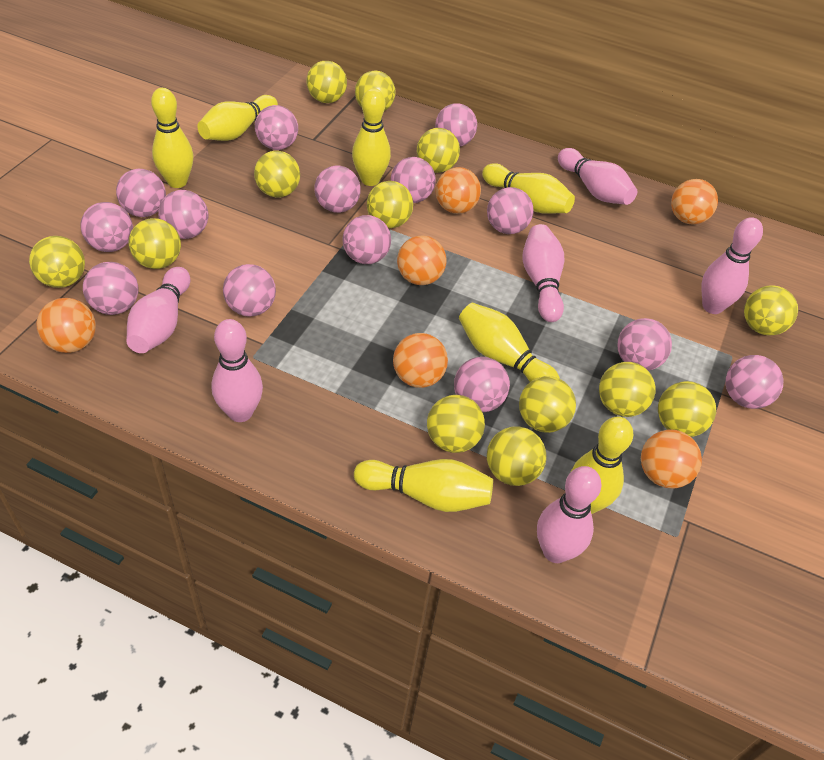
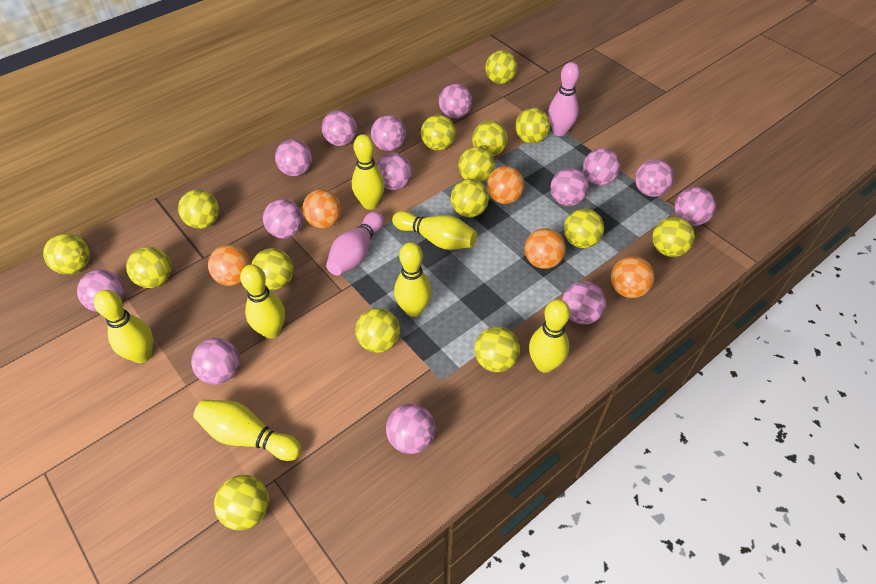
orange ball: [36,298,96,353] [393,333,448,388] [397,235,447,285] [435,167,481,214] [641,430,702,488] [671,179,718,224] = 6 -> [208,244,251,286] [302,189,342,228] [487,166,524,204] [525,228,566,269] [611,256,654,298] = 5
pink bowling pin: [126,267,190,353] [211,319,263,422] [522,224,564,322] [537,466,601,563] [558,148,637,205] [701,218,763,314] = 6 -> [326,211,384,275] [548,62,580,136] = 2
yellow ball: [29,236,85,288] [129,218,181,269] [254,151,300,198] [306,61,347,103] [355,70,396,111] [367,181,413,228] [417,128,460,173] [427,395,485,453] [487,426,546,486] [519,376,576,433] [599,362,656,417] [658,381,716,437] [744,285,798,335] = 13 -> [43,234,90,274] [126,247,171,288] [178,190,219,229] [214,475,269,530] [251,248,294,290] [355,308,400,353] [421,115,456,151] [451,179,489,217] [458,147,495,183] [472,121,508,156] [474,327,520,372] [485,50,517,84] [515,108,550,144] [564,208,604,248] [652,217,695,257] = 15

